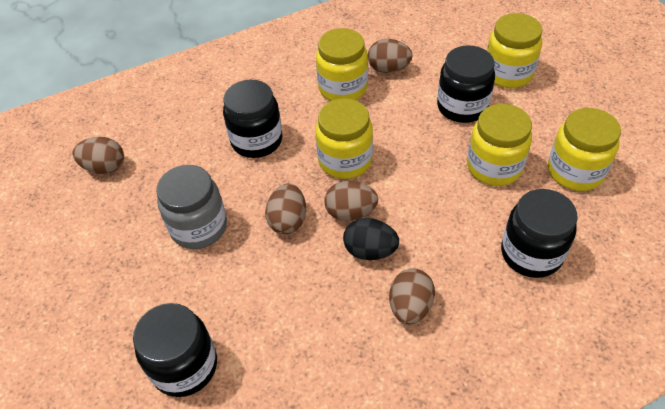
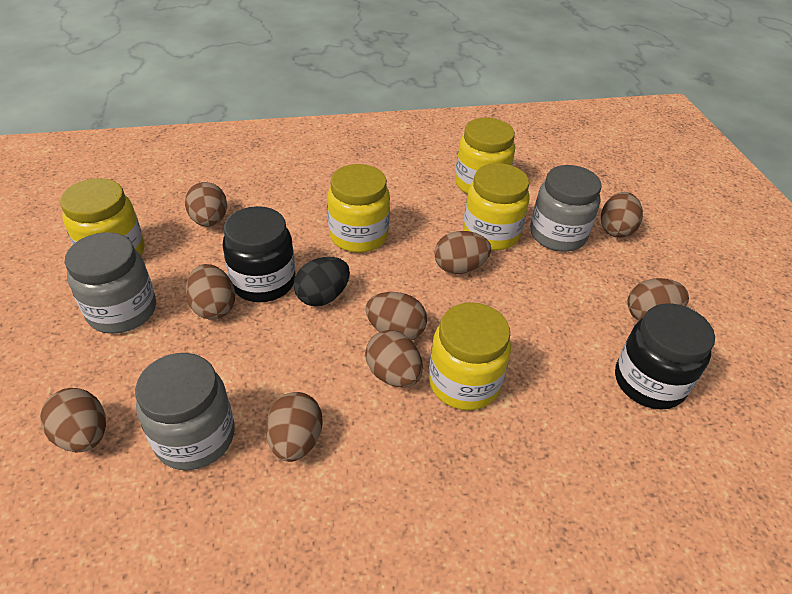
black jar: [133,303,217,397] [223,80,282,158] [437,45,495,123] [501,189,577,278] = 4 -> [223,206,295,302] [615,303,715,410] = 2
brown egg: [72,137,124,174] [265,184,306,234] [324,181,378,221] [368,39,413,73] [389,268,435,324] = 5 -> [40,388,106,453] [185,182,227,227] [186,264,235,320] [266,392,323,462] [365,292,427,340] [365,330,423,387] [434,231,491,274] [601,192,643,238] [627,278,689,321] = 9
grey jar: [156,165,227,249] = 1 -> [65,232,156,334] [135,353,235,470] [530,165,602,252] = 3

